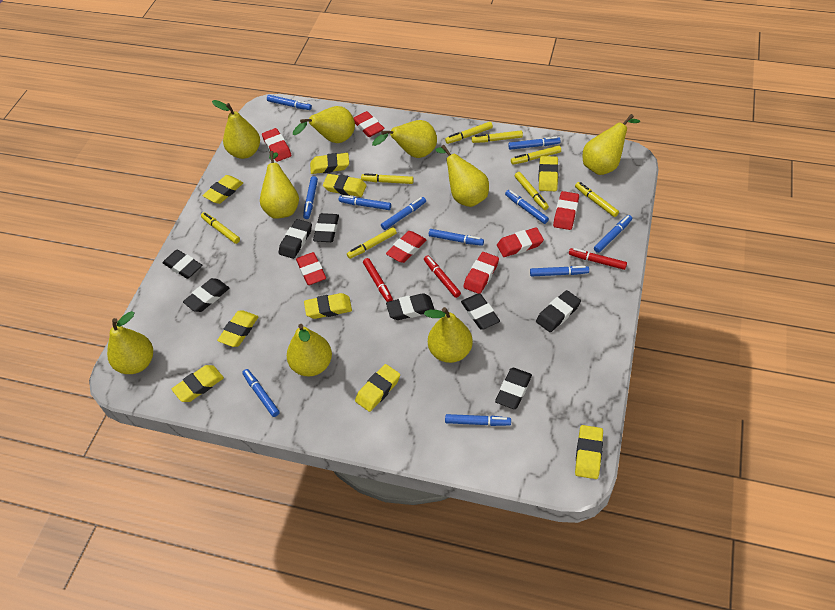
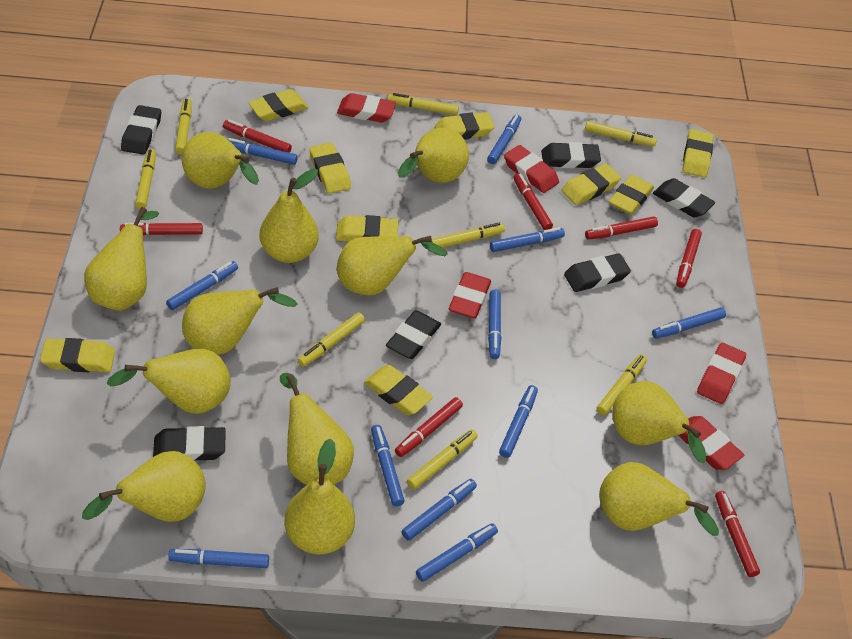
black eraser: [162,250,202,279] [183,278,230,312] [279,219,312,259] [313,213,339,242] [386,293,435,320] [461,294,500,329] [495,368,532,409] [536,290,581,332] = 8 -> [121,105,161,155] [153,426,226,460] [386,310,441,359] [541,142,601,168] [564,253,631,292] [653,178,715,218] = 6
red eraser: [262,128,291,162] [296,252,326,285] [354,111,384,137] [386,231,427,263] [463,252,499,294] [497,227,544,257] [553,191,579,230] = 7 -> [337,93,396,123] [449,272,491,318] [504,145,559,193] [678,416,744,470] [697,343,746,404] = 5
red marker: [363,258,393,302] [424,256,461,298] [569,248,627,270] = 3 -> [120,223,203,236] [223,119,292,153] [395,397,463,457] [513,173,553,230] [585,216,658,240] [676,229,702,288] [715,491,760,577] = 7
yellow pear: [107,311,153,374] [212,100,260,159] [260,151,299,219] [287,324,332,376] [293,106,355,143] [372,120,437,158] [424,307,473,363] [436,145,489,207] [583,114,640,175] = 9 -> [82,451,206,522] [84,207,159,311] [107,348,231,414] [182,132,259,189] [182,287,297,354] [260,169,319,263] [280,373,354,485] [284,439,355,555] [337,236,448,296] [398,128,469,183] [599,462,719,536] [612,381,706,463] = 12

